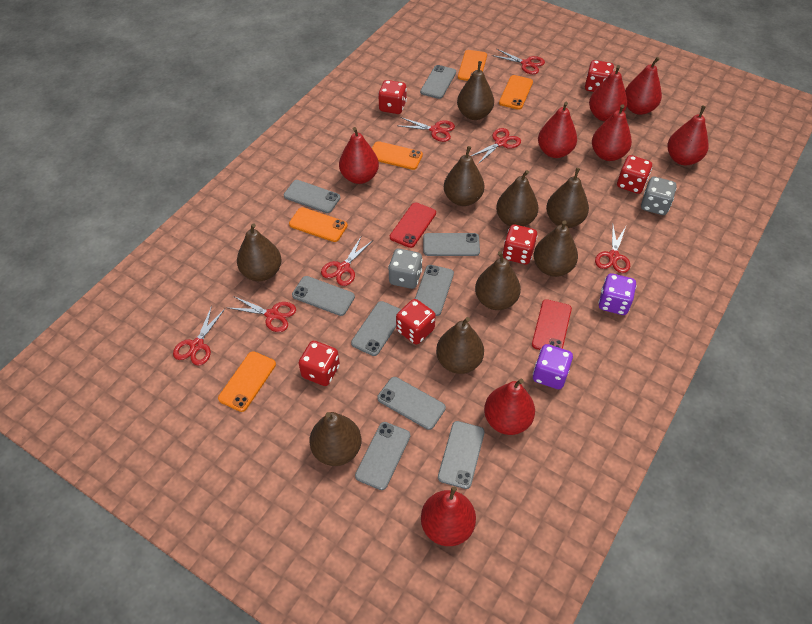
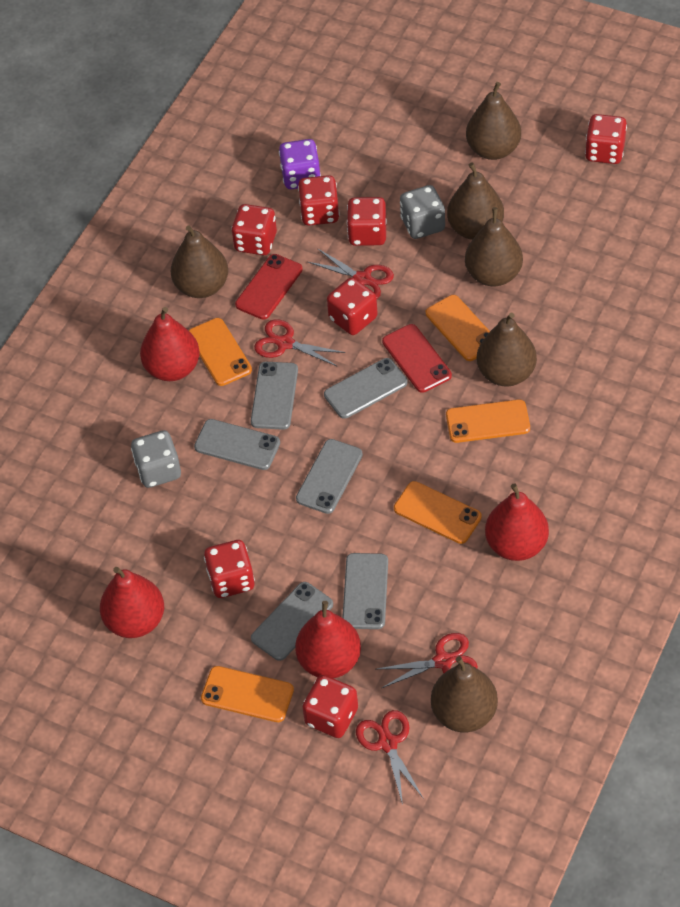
brown pear: [237,223,281,281] [309,412,361,466] [436,317,484,374] [444,146,485,206] [457,61,494,120] [475,251,521,310] [496,170,538,226] [534,220,578,277] [546,168,589,228] = 9 -> [171,225,228,298] [431,656,498,732] [447,162,504,240] [465,207,523,286] [466,82,521,160] [477,313,537,387] = 6
grey phone: [284,180,340,213] [292,276,355,316] [351,301,401,356] [355,422,410,490] [377,377,446,430] [415,265,454,316] [420,65,456,99] [423,233,480,256] [438,421,485,489] = 9 -> [194,419,280,470] [251,362,298,430] [251,582,333,661] [296,439,363,514] [324,358,407,419] [342,553,388,629] = 6
purple dice: [533,344,573,389] [598,273,637,315] = 2 -> [279,139,321,189] = 1
red dice: [298,341,340,386] [378,80,407,114] [396,299,436,344] [503,224,537,264] [585,60,614,92] [617,155,652,194] = 6 -> [204,540,255,598] [231,204,277,255] [298,175,340,225] [302,675,358,738] [327,278,378,335] [347,197,387,246] [585,114,627,164] = 7
red pear: [339,127,379,184] [421,486,476,546] [484,379,535,435] [538,102,577,158] [589,65,627,121] [592,104,632,161] [625,57,662,115] [667,106,709,165] = 8 -> [100,567,164,638] [140,307,200,381] [295,601,361,678] [485,483,549,561] = 4
red scissors: [173,306,225,366] [229,296,296,332] [321,235,372,286] [400,117,455,142] [471,128,521,164] [492,49,545,74] [595,226,630,273] = 7 -> [254,319,345,367] [308,248,394,299] [356,710,424,805] [377,633,478,688] = 4

